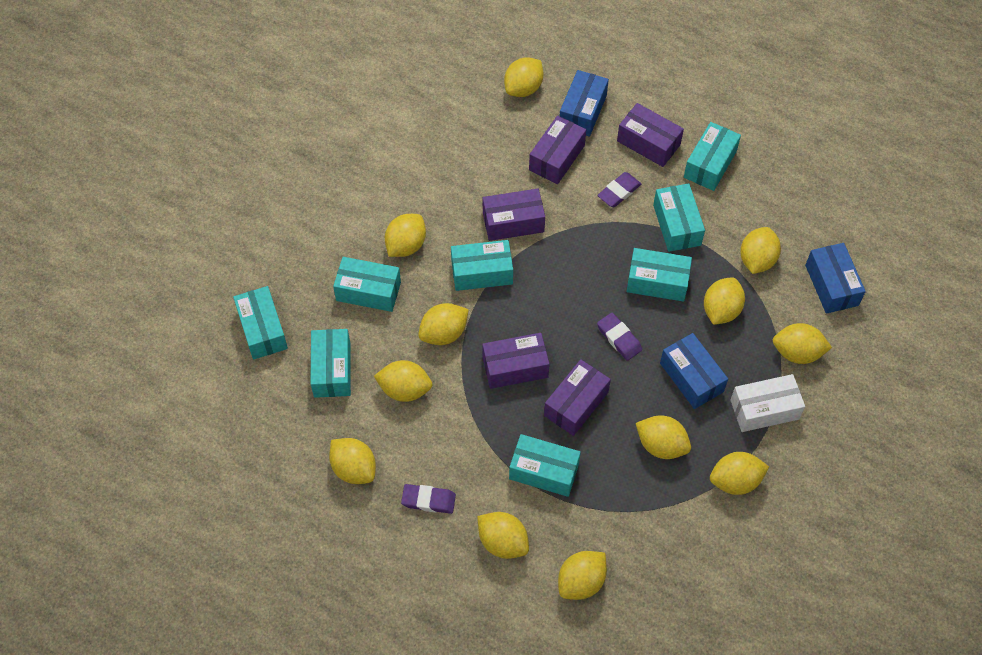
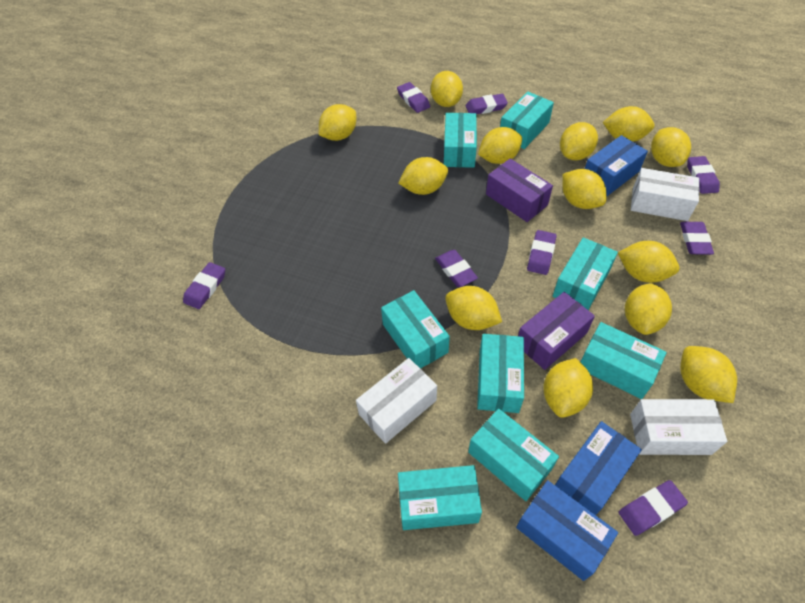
purple box: [482,333,550,389] [483,189,545,241] [529,115,586,184] [544,359,611,436] [617,103,684,167] = 5 -> [486,158,553,222] [518,292,595,370] = 2
purple eraser: [401,484,456,514] [597,172,641,207] [597,313,642,361] = 3 -> [183,262,225,309] [397,82,430,113] [435,250,478,287] [465,94,508,114] [527,230,557,275] [619,480,688,536] [680,222,714,255] [687,156,720,194] = 8
white box: [730,374,805,432] = 1 -> [356,358,437,444] [630,399,727,455] [631,168,699,221] = 3
yellow lemon: [329,438,376,484] [374,360,433,402] [385,214,426,257] [418,303,469,345] [477,512,529,559] [504,57,544,97] [558,551,607,600] [636,415,691,459] [704,278,745,325] [710,452,769,495] [740,227,781,274] [773,323,832,364] = 12 -> [319,104,356,141] [398,157,448,195] [431,71,463,107] [445,286,502,330] [478,127,522,164] [543,358,593,418] [560,122,598,160] [562,169,606,209] [603,106,655,142] [618,241,679,283] [625,283,672,335] [651,127,691,167] [680,346,737,403] = 13

